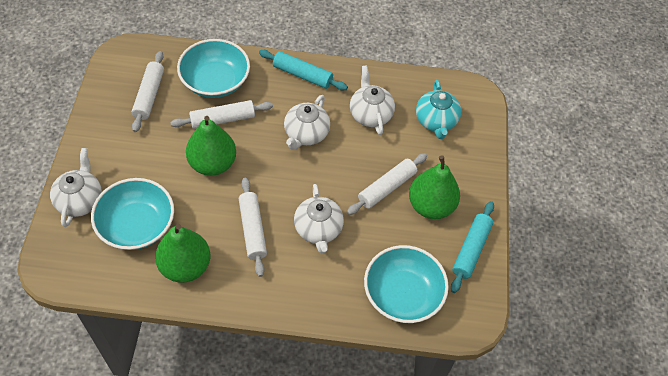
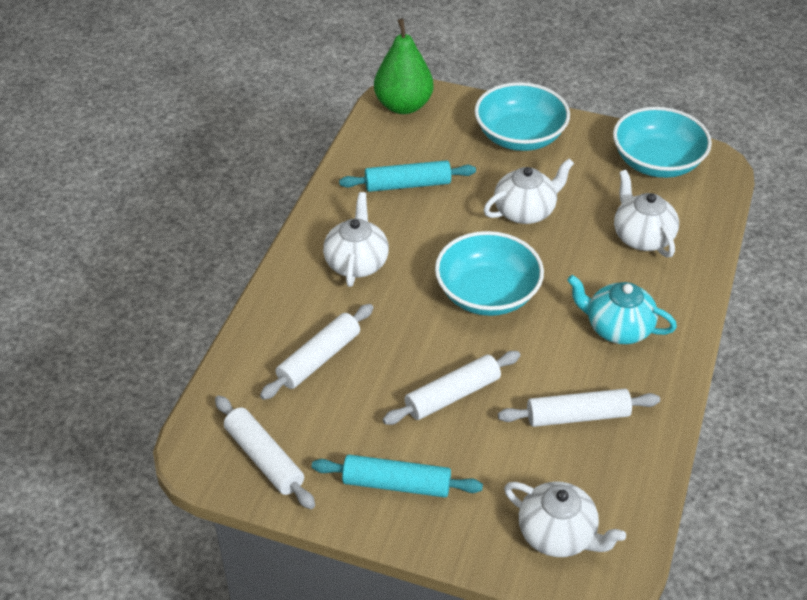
green pear: [155,224,210,283] [186,116,236,176] [409,155,460,219] = 3 -> [374,19,433,114] = 1

